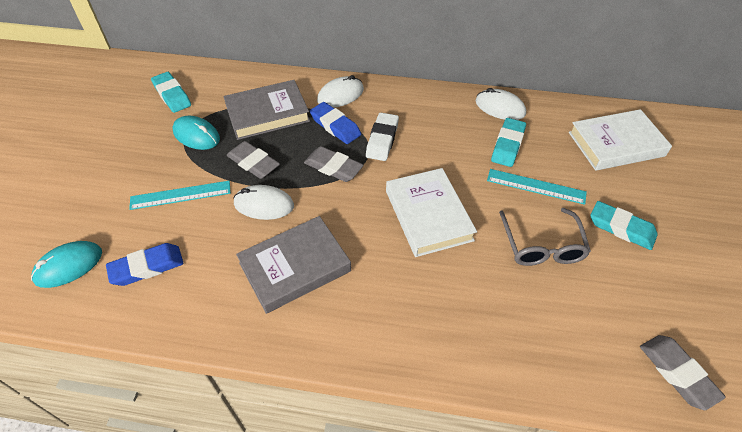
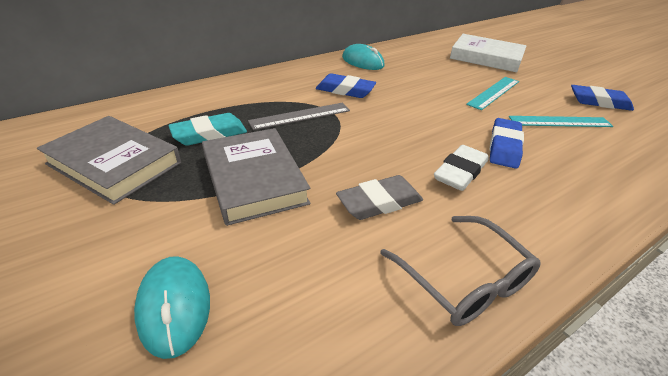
blue eraser: [106,243,183,286] [310,102,361,144] = 2 -> [316,73,376,98] [489,118,524,169] [571,85,634,111] = 3
grey eraser: [227,141,280,179] [304,146,364,182] [640,335,726,410] = 3 -> [336,175,423,220] = 1
grey ruler: none = 0 -> [248,103,350,130] = 1
turquoise eraser: [151,72,191,113] [491,118,526,167] [590,201,658,250] = 3 -> [168,113,247,146] = 1
white book: [386,168,477,257] [569,109,672,171] = 2 -> [450,34,527,73] = 1
white mouse: [233,185,294,220] [317,75,364,108] [475,88,526,120] = 3 -> none = 0

